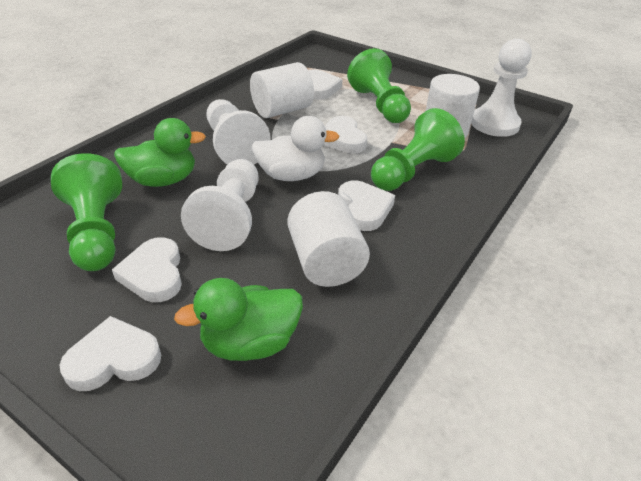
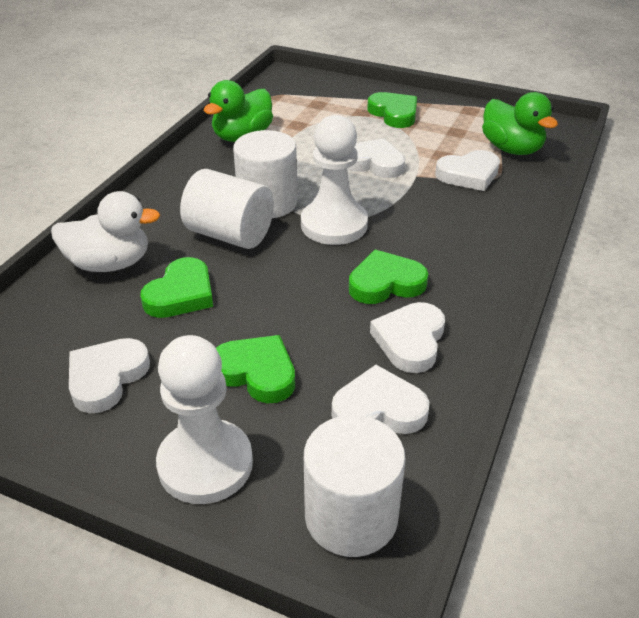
green heart: none = 0 -> [140,257,213,318] [216,335,295,403] [349,250,428,304] [367,92,417,128] = 4
green pawn: [51,153,122,271] [347,48,411,123] [371,108,465,191] = 3 -> none = 0
white pawn: [181,159,259,251] [206,99,271,165] [471,39,532,137] = 3 -> [156,335,253,504] [301,115,368,245] = 2

